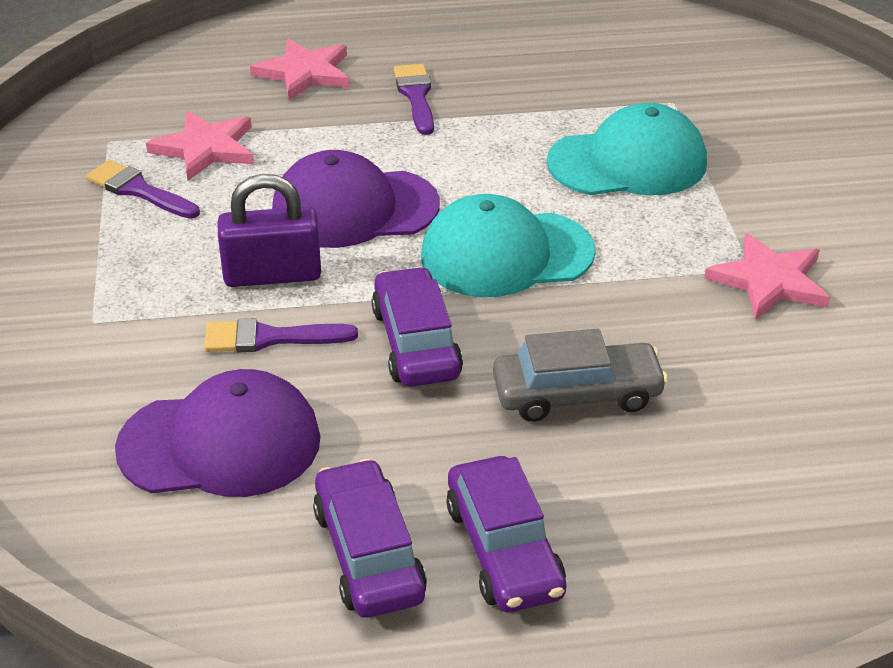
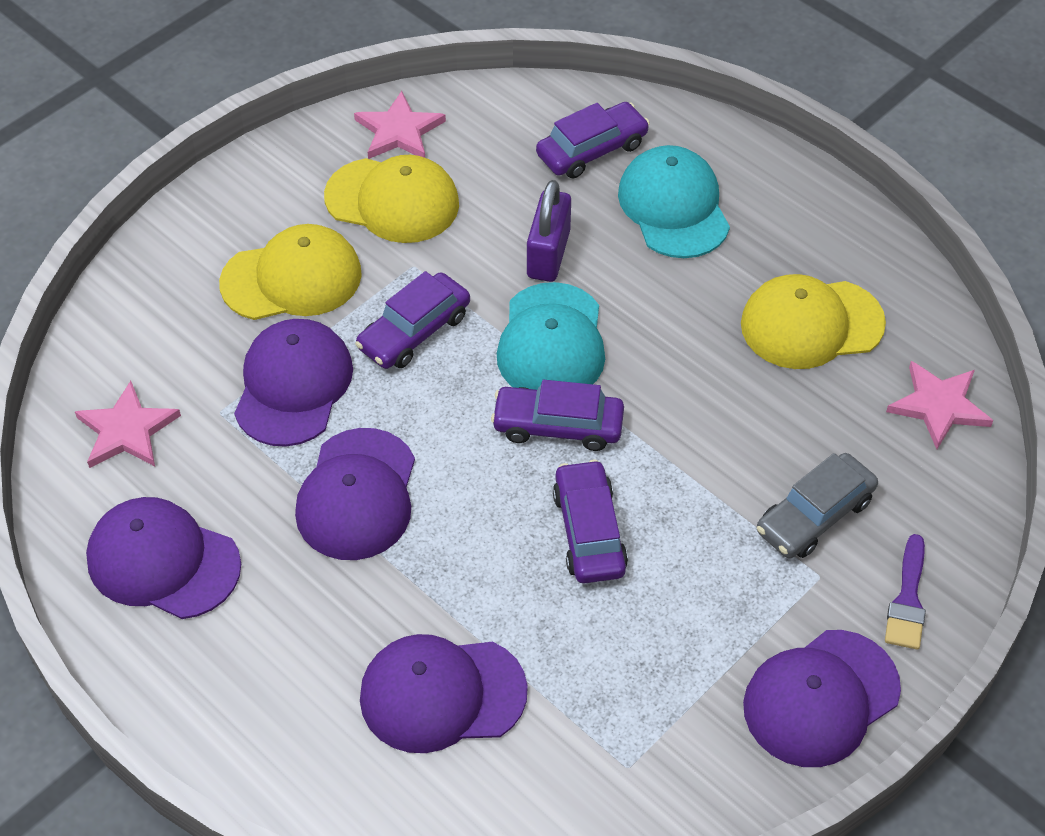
purple brush: [86,160,200,219] [204,318,358,352] [394,64,434,135] = 3 -> [885,534,926,650] = 1
purple cap: [115,369,321,497] [272,150,440,248] = 2 -> [86,497,241,619] [234,319,353,447] [295,428,415,560] [360,634,528,753] [743,630,901,767] = 5
purple car: [313,459,427,618] [372,267,463,387] [446,456,566,612] = 3 -> [355,271,470,369] [491,380,624,451] [536,102,650,179] [553,460,628,583] = 4
yellow cap: none = 0 -> [219,224,362,320] [324,155,459,243] [741,274,886,369] = 3

